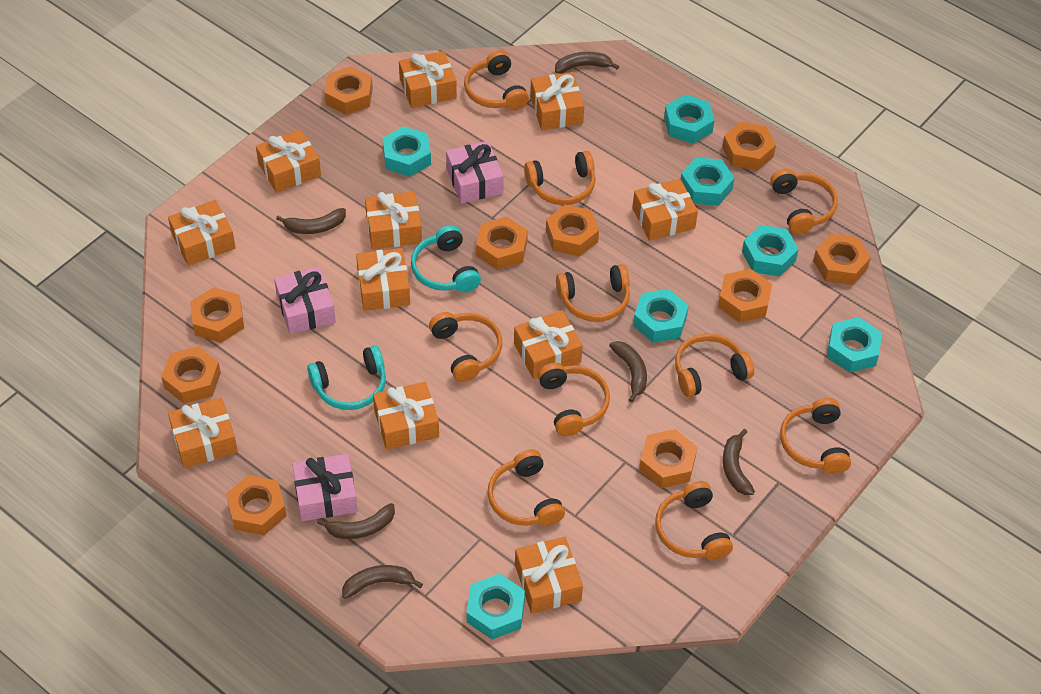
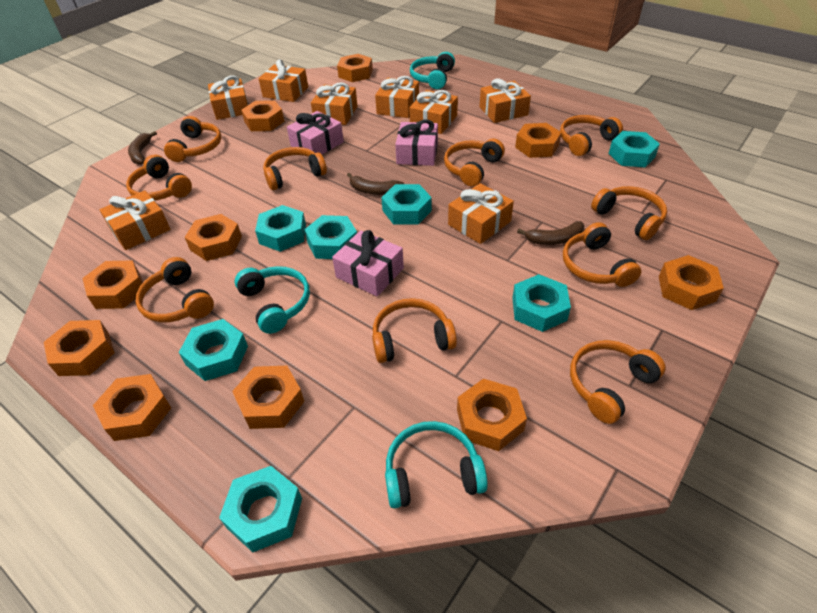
brown banana: [276,208,346,234] [317,503,395,539] [342,565,423,599] [555,52,619,73] [609,341,647,403] [723,429,755,495] = 6 -> [128,131,157,165] [347,173,404,195] [517,221,584,245] = 3
orange gift: [168,200,236,266] [168,397,238,468] [256,129,321,193] [356,248,410,311] [365,192,422,249] [373,382,439,450] [399,51,457,108] [514,310,583,379] [515,537,583,613] [530,72,584,130] [632,179,698,241] = 11 -> [99,190,170,250] [208,75,248,120] [259,59,308,102] [311,82,357,125] [375,76,419,118] [409,90,458,134] [448,183,514,244] [479,78,531,123] = 8
turquoise headphones: [307,345,386,410] [411,225,481,292] = 2 -> [235,266,310,334] [385,421,488,509] [410,52,455,89] = 3

